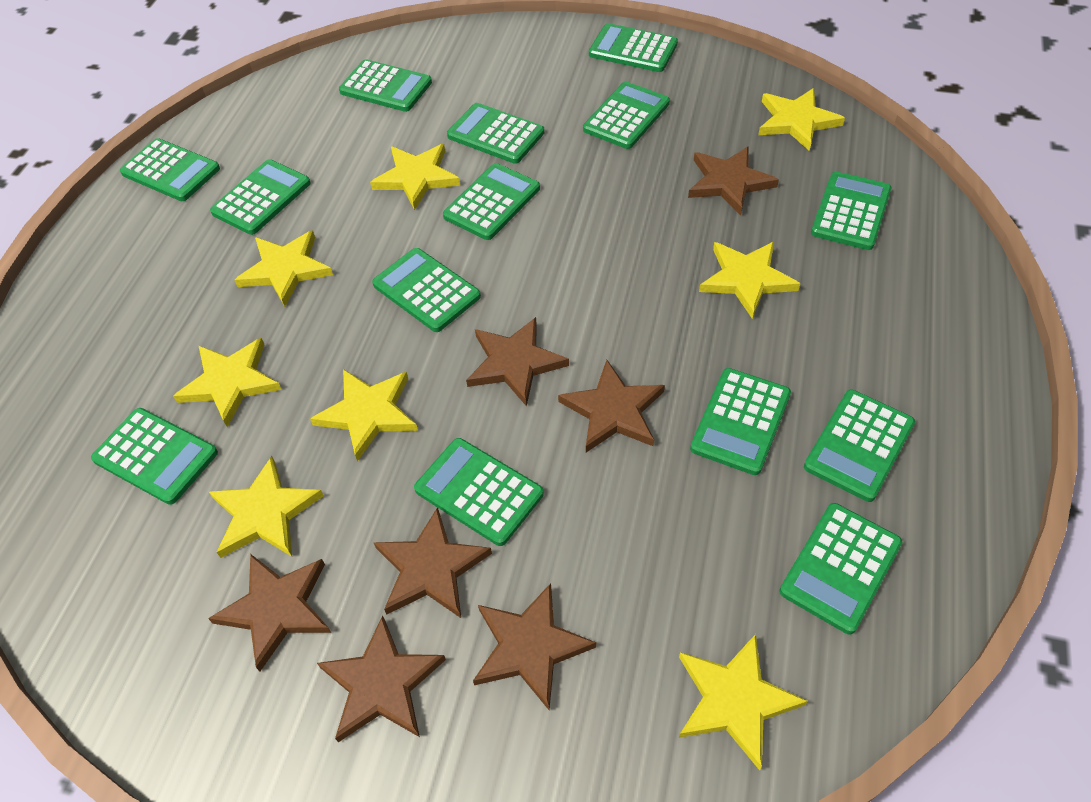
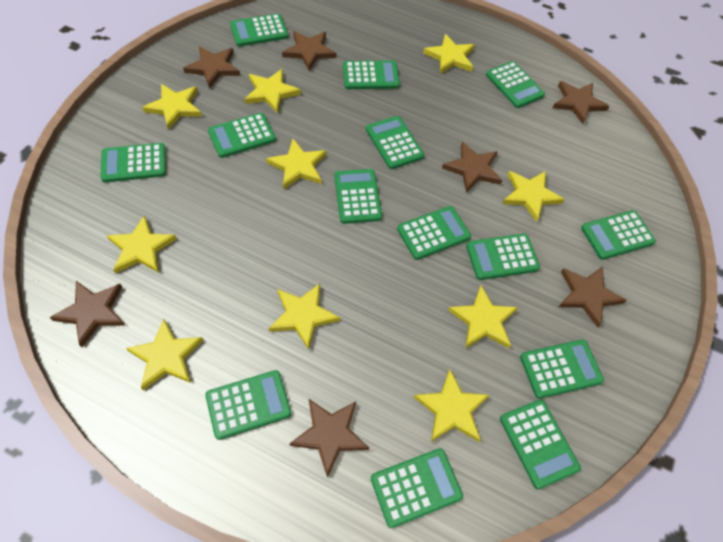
yellow star: [173,338,282,427] [209,456,324,558] [235,230,333,307] [310,369,418,461] [370,144,460,210] [679,634,808,770] [699,242,800,319] [758,88,845,151] = 8 -> [106,215,177,274] [126,319,204,390] [142,84,202,130] [244,69,301,114] [266,139,327,189] [269,284,340,350] [414,370,489,442] [423,34,475,74] [448,286,518,348] [502,171,565,222] = 10

